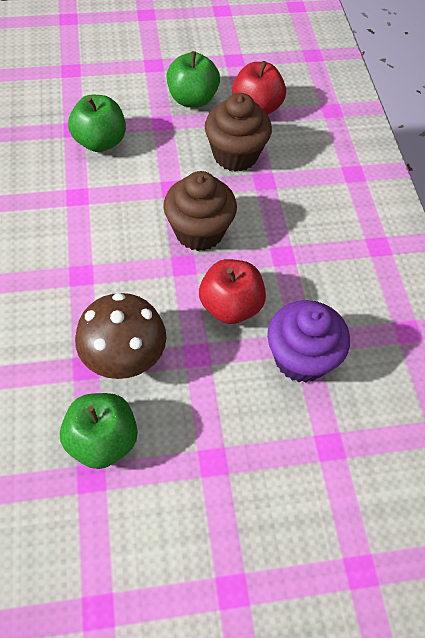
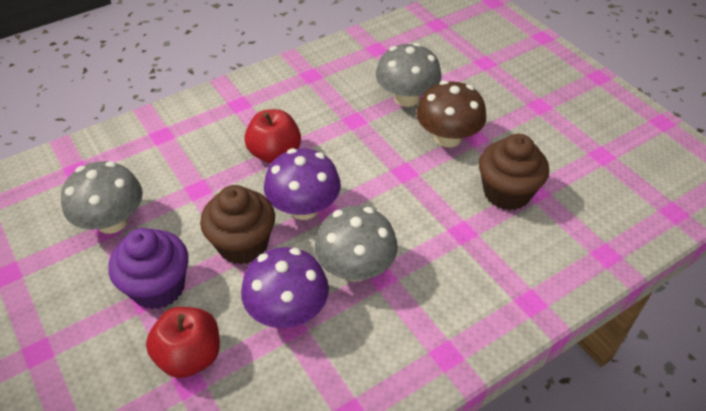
green apple: [60,393,138,469] [68,95,126,152] [166,51,220,108] = 3 -> none = 0
grey mushroom: none = 0 -> [61,161,143,234] [315,206,398,282] [376,43,442,107] = 3
purple mushroom: none = 0 -> [241,247,329,328] [264,148,341,220] = 2

